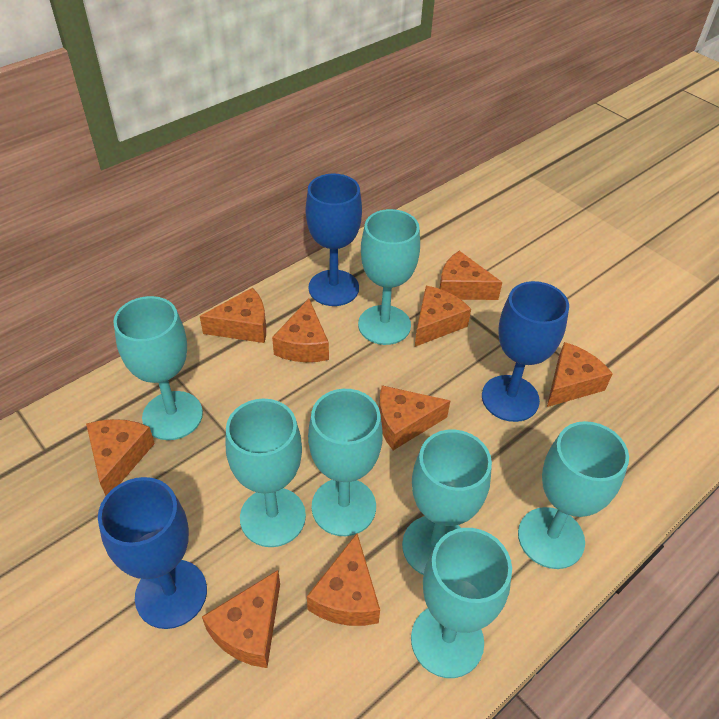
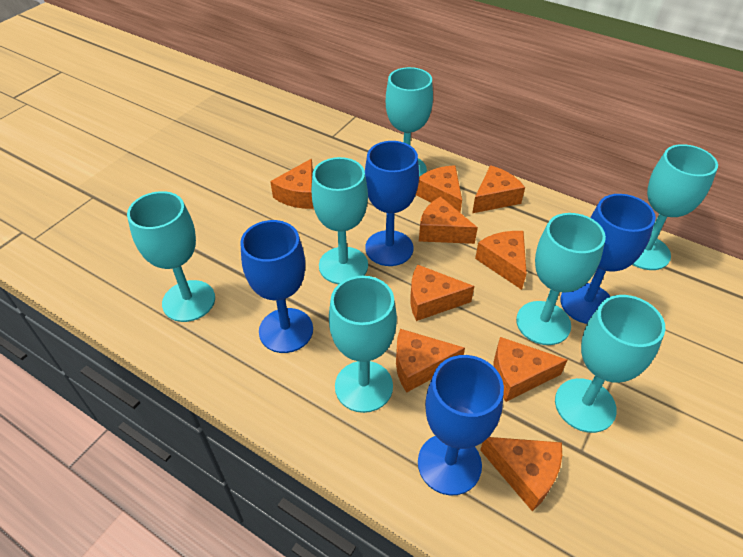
blue goblet: [98,477,207,629] [306,173,362,306] [482,281,569,422] = 3 -> [240,220,313,353] [365,141,419,266] [418,355,504,495] [560,194,656,324] = 4

